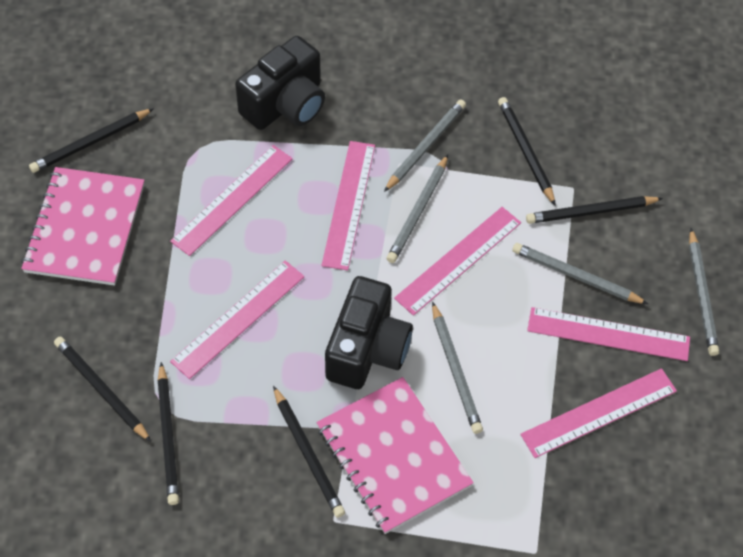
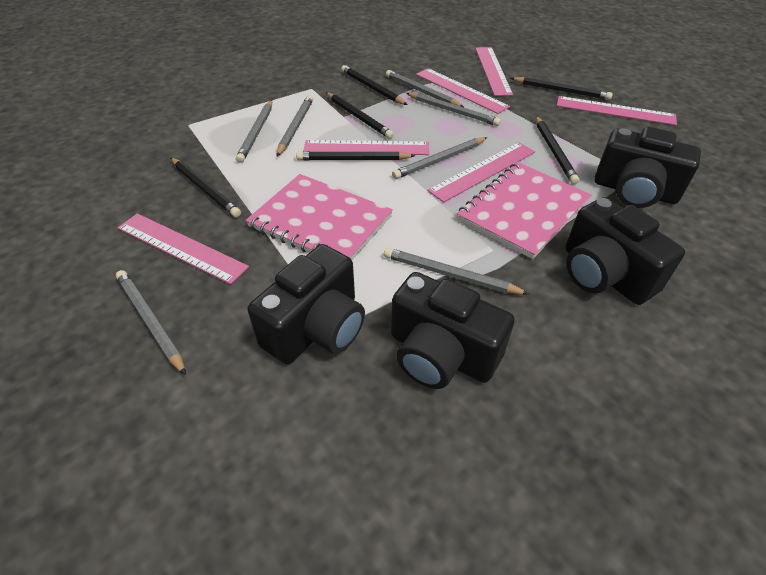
black camera: [235,36,325,130] [325,276,413,389] = 2 -> [248,244,365,364] [391,272,514,389] [565,197,685,305] [594,127,701,208] = 4
grey pencil: [384,99,466,192] [386,155,448,263] [432,302,483,434] [512,243,648,304] [689,228,719,356] = 5 -> [116,270,186,375] [236,100,272,163] [277,95,313,156] [384,248,529,294] [386,70,464,107] [392,137,488,179] [406,93,501,126] = 7

